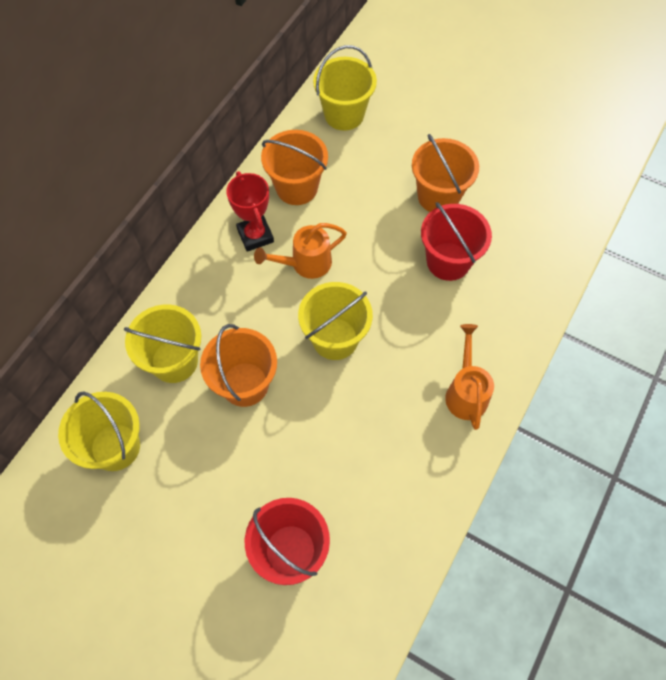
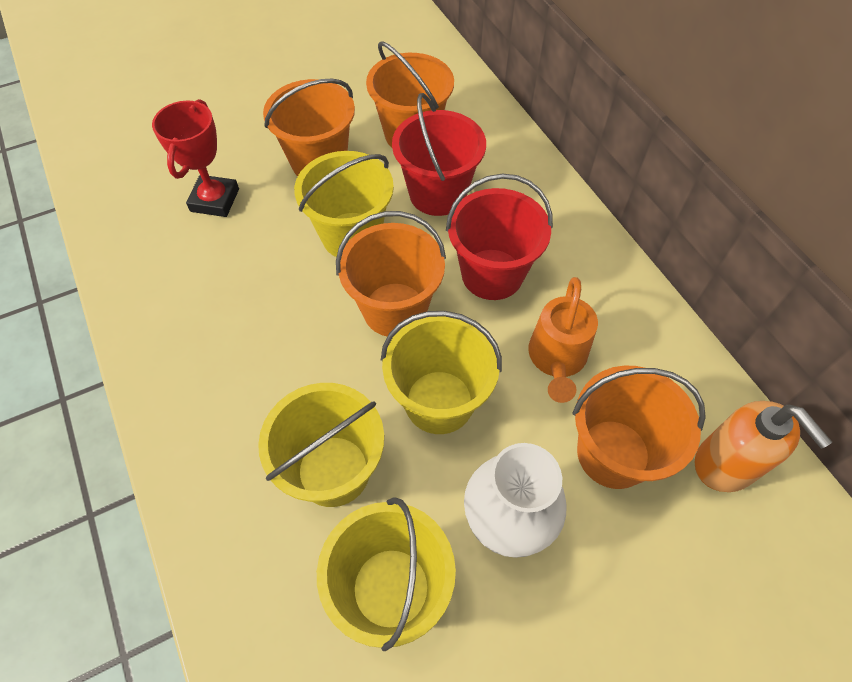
orange bucket: [200,324,277,407] [261,130,328,205] [412,134,479,212] = 3 -> [263,79,355,176] [336,211,446,336] [366,41,454,147] [572,365,706,489] = 4
orange soap dispenser: none = 0 -> [695,401,832,492] = 1
orange watering can: [254,223,347,279] [445,324,494,430] = 2 -> [528,277,598,403] = 1
white vase: none = 0 -> [464,443,566,558] = 1

